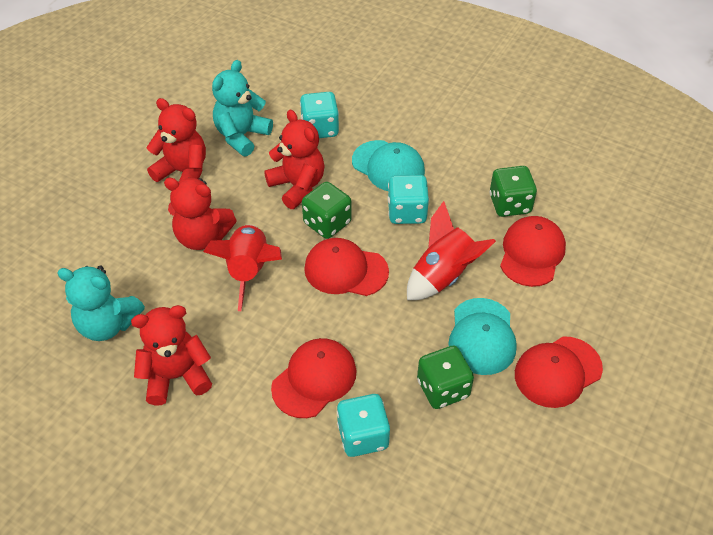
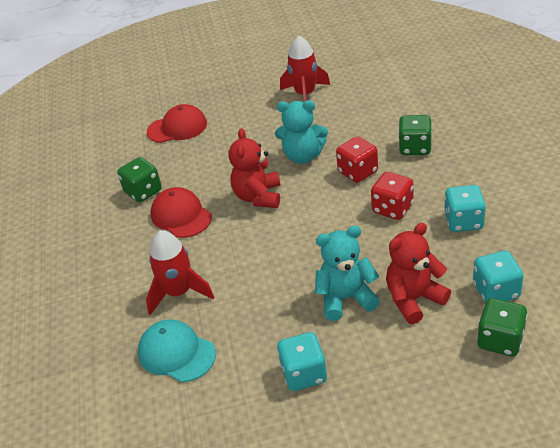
red cap: [271,338,357,418] [304,238,389,296] [500,216,566,287] [515,336,603,408] = 4 -> [147,104,207,143] [151,187,212,238] = 2
red dice: none = 0 -> [336,136,378,183] [371,172,414,220] = 2
red teddy bear: [131,305,212,405] [146,98,206,182] [164,178,237,250] [264,110,324,209] = 4 -> [229,128,280,208] [386,223,451,324] = 2
turquoise cap: [352,140,425,191] [448,298,517,375] = 2 -> [138,320,216,382] = 1

